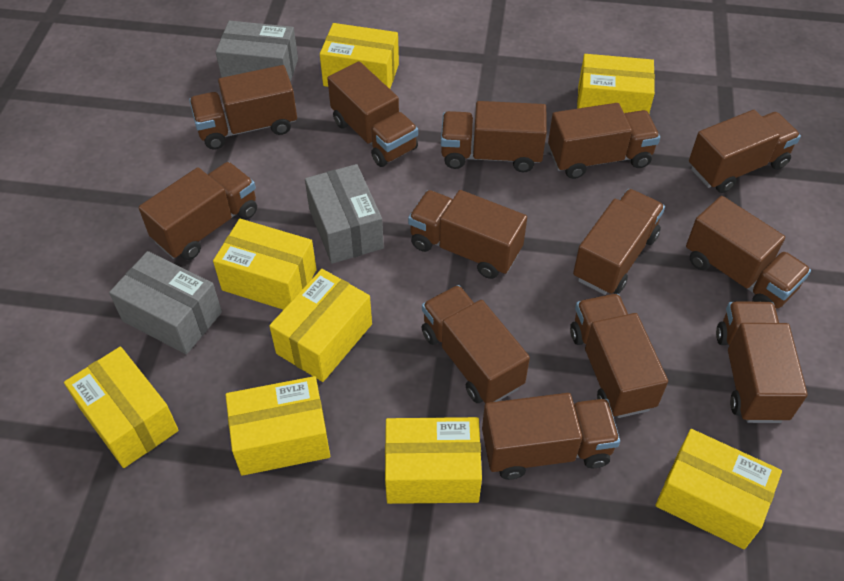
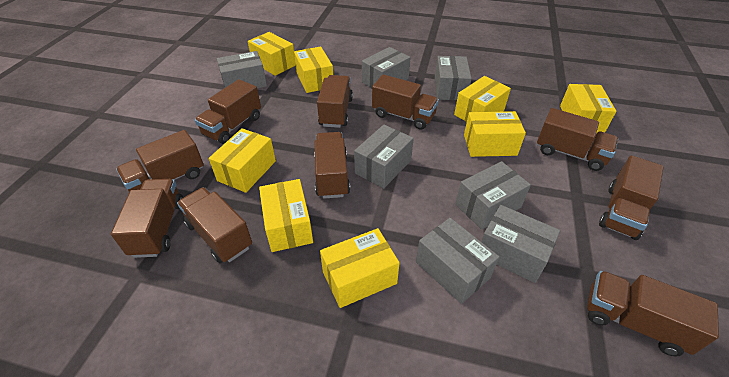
brown truck: [139,162,257,260] [189,65,297,150] [327,61,418,167] [408,190,527,279] [422,285,530,404] [441,101,547,172] [482,393,620,480] [548,103,660,179] [570,294,668,418] [573,189,665,295] [686,196,811,309] [689,110,801,193] [716,301,808,423] = 13 -> [111,179,183,258] [116,130,204,192] [177,187,252,263] [195,79,261,144] [314,132,350,199] [317,75,353,128] [372,74,439,130] [537,108,618,171] [587,271,719,356] [599,155,663,240] = 10
grey box: [109,251,222,354] [216,21,298,82] [305,164,384,264] = 3 -> [217,51,267,88] [354,125,414,188] [362,47,411,88] [416,218,499,304] [435,56,472,100] [455,161,531,230] [481,205,560,283] = 7

